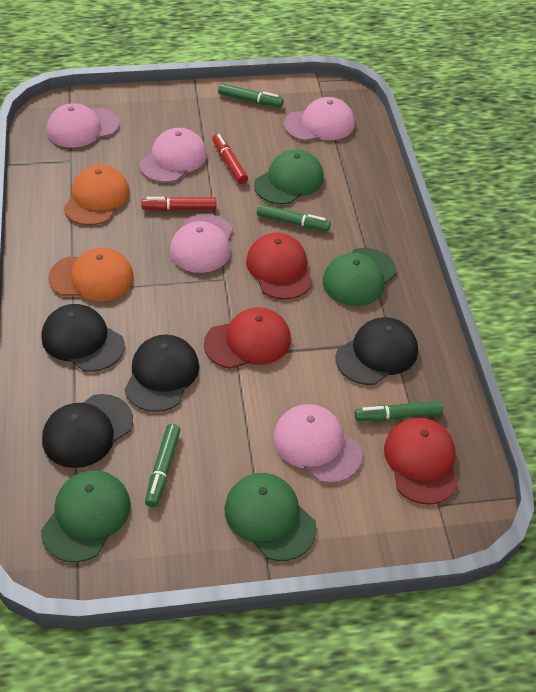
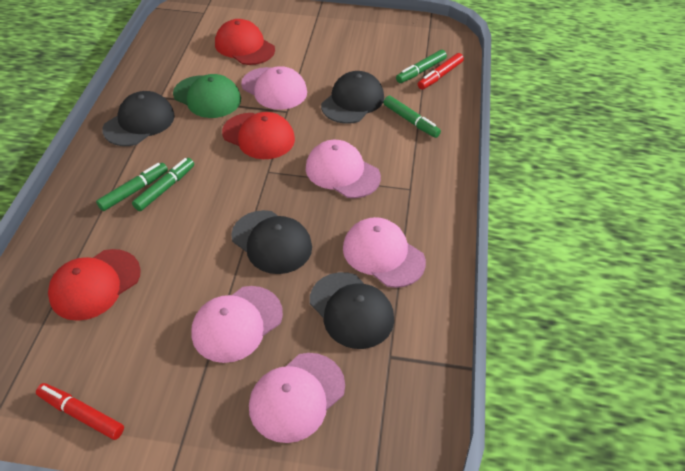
green cap: [41,470,131,562] [225,473,317,561] [254,150,324,205] [323,248,396,306] = 4 -> [173,74,241,118] = 1
orange cap: [48,248,134,301] [63,165,130,225] = 2 -> none = 0

